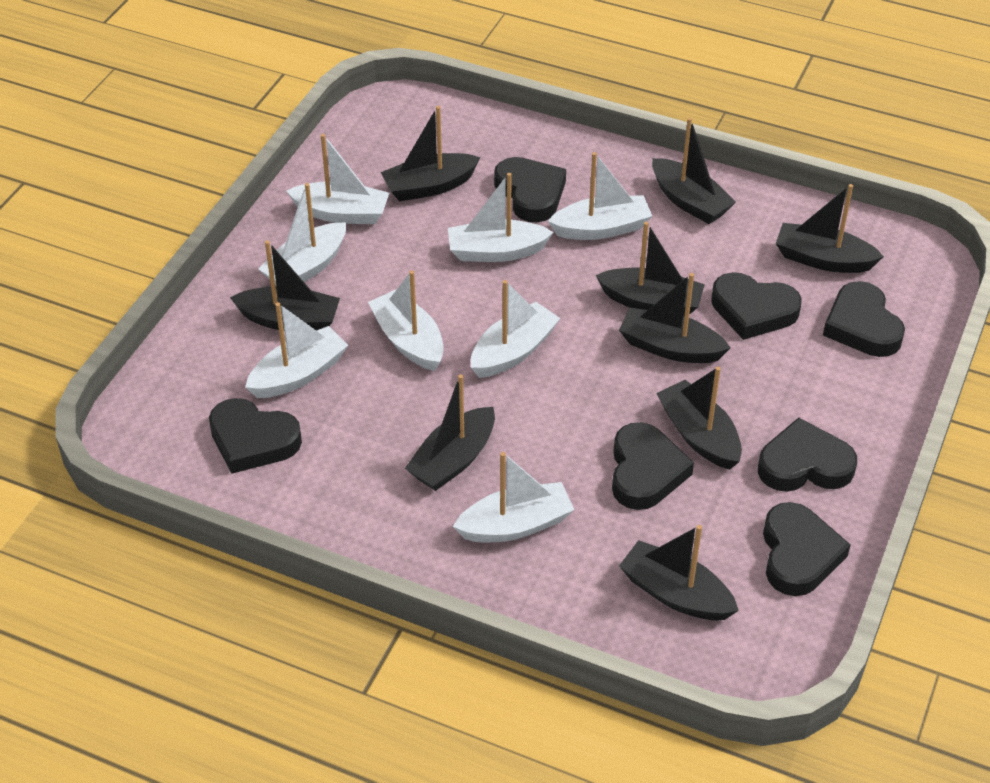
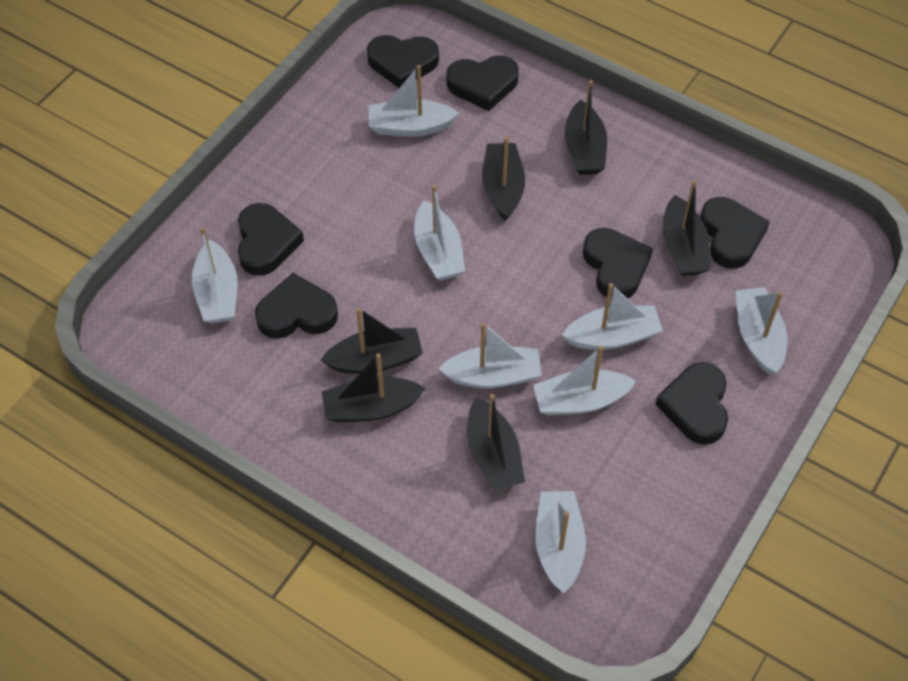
black boat: [230,240,340,331] [381,106,481,201] [405,374,495,491] [596,222,705,316] [619,273,730,363] [619,525,739,620] [652,118,736,224] [656,367,742,470] [776,184,884,273] = 9 -> [321,308,423,374] [322,353,426,422] [467,394,525,491] [482,137,525,221] [565,80,607,175] [663,180,711,276] = 6

